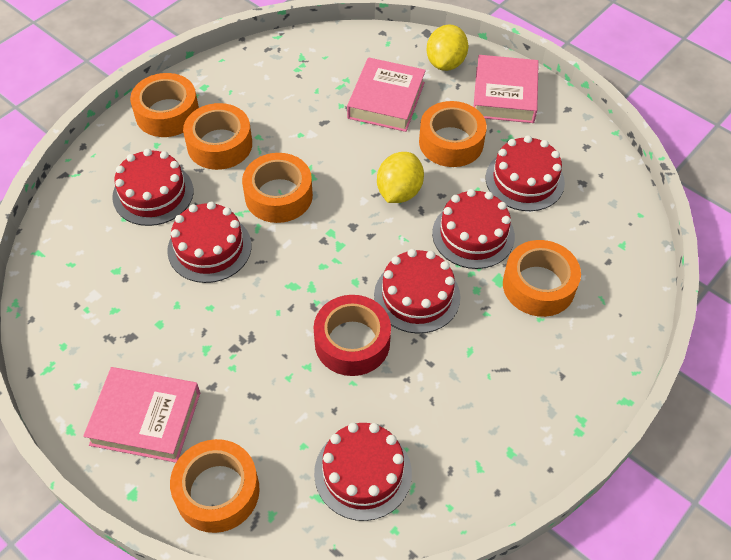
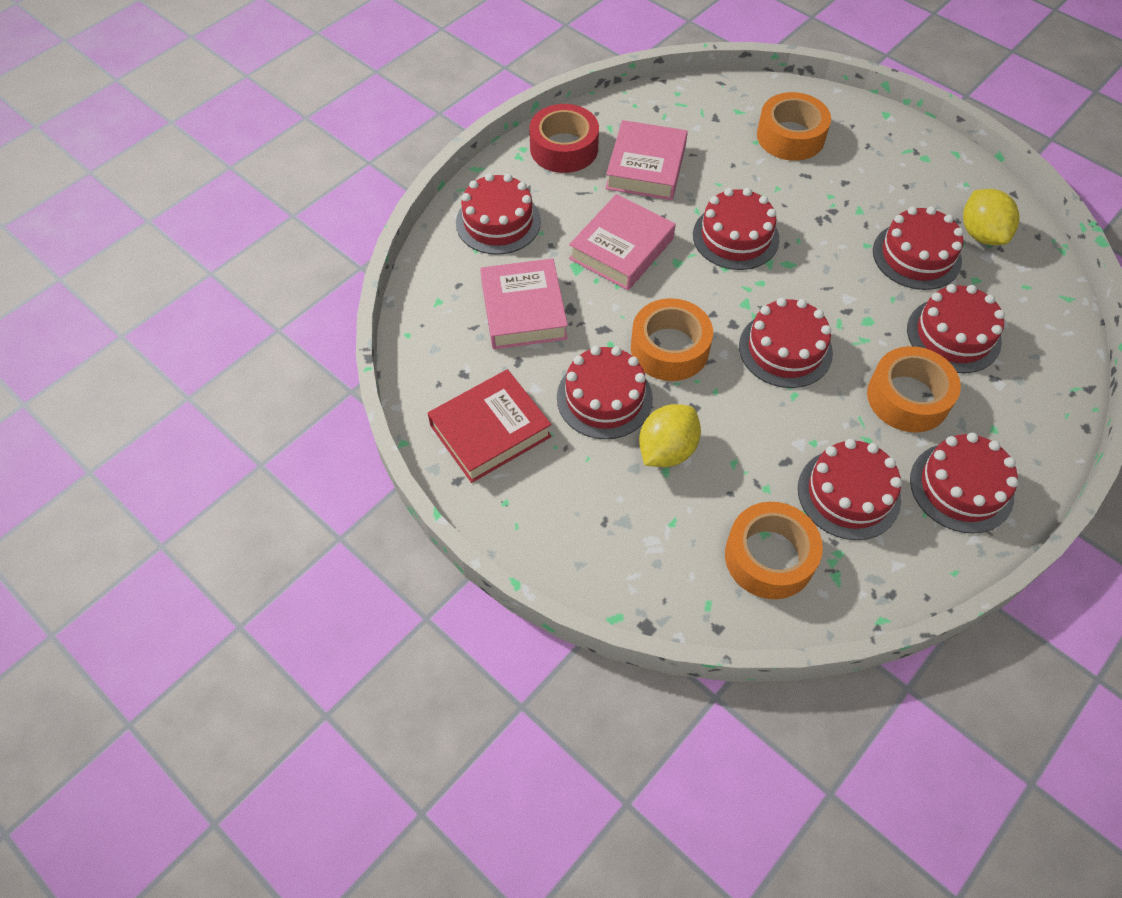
orange tape: [130,73,199,137] [170,439,260,533] [183,103,252,170] [242,153,313,223] [419,101,487,167] [503,240,581,317] = 6 -> [631,298,713,381] [725,502,823,599] [757,92,831,161] [867,346,961,433] = 4
red book: none = 0 -> [428,369,552,483] = 1
red cake: [112,149,193,226] [167,202,251,283] [314,423,412,521] [374,249,460,333] [432,189,515,269] [486,135,565,211] = 6 -> [456,173,541,255] [557,346,653,439] [693,188,779,270] [739,298,833,388] [798,439,902,540] [873,206,964,290] [907,284,1005,373] [910,433,1018,534] = 8

